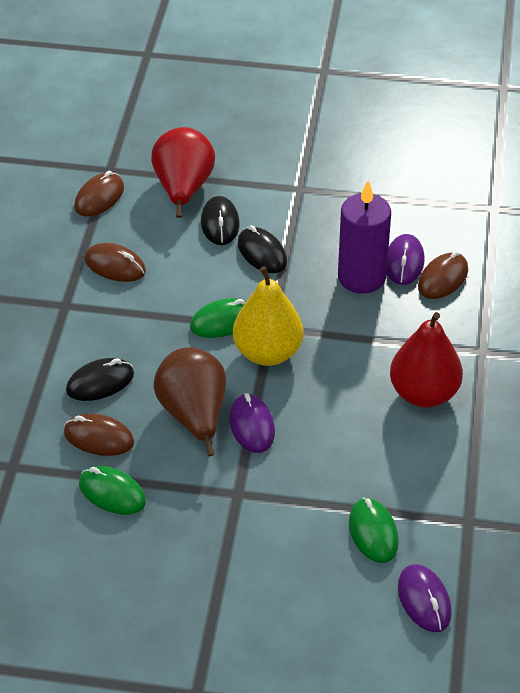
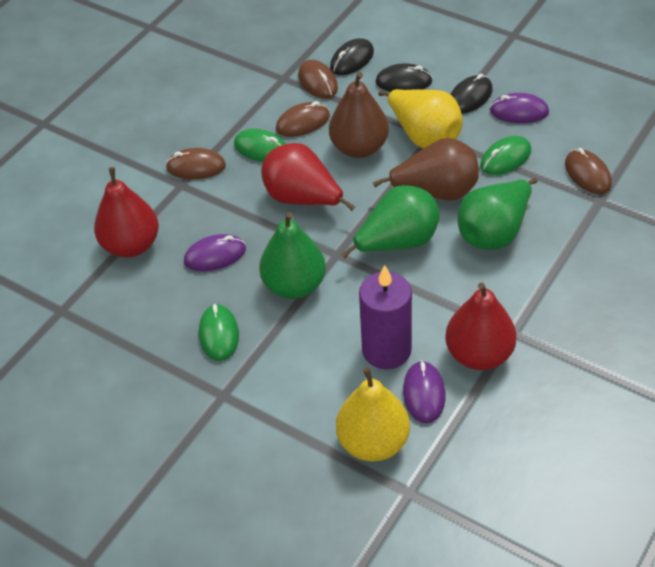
brown pear: [153,347,226,456] = 1 -> [329,72,389,158] [373,138,479,201] = 2
green pear: none = 0 -> [259,212,326,299] [341,185,440,259] [458,178,538,250] = 3
red pear: [151,127,215,218] [390,312,463,408] = 2 -> [94,167,159,258] [261,143,355,211] [445,282,517,370] = 3
yellow pear: [233,266,303,366] = 1 -> [336,367,410,461] [378,89,463,148] = 2

